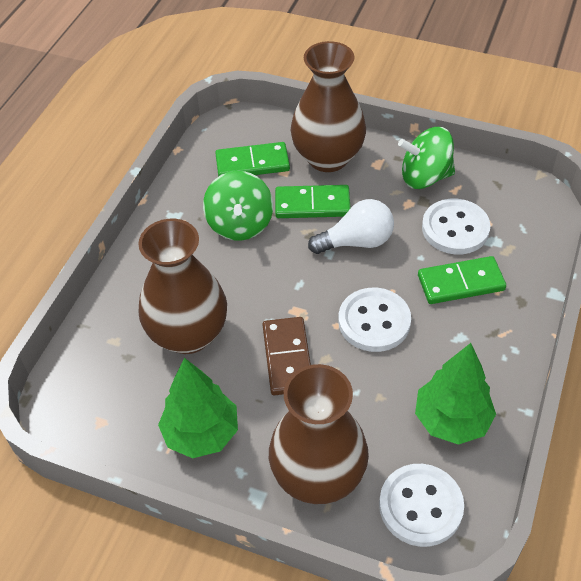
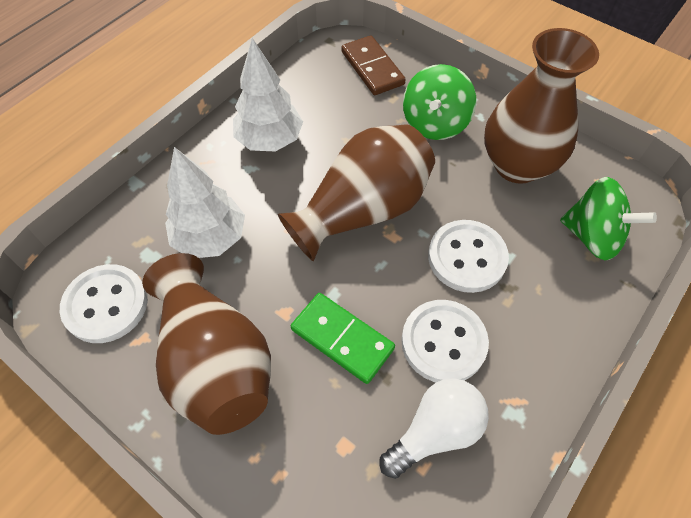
green domino: [215,142,290,177] [275,185,351,218] [418,256,506,304] = 3 -> [291,293,395,384] = 1
green tree: [158,358,238,458] [415,343,496,445] = 2 -> none = 0
white tree: none = 0 -> [165,147,245,258] [233,38,303,152] = 2

